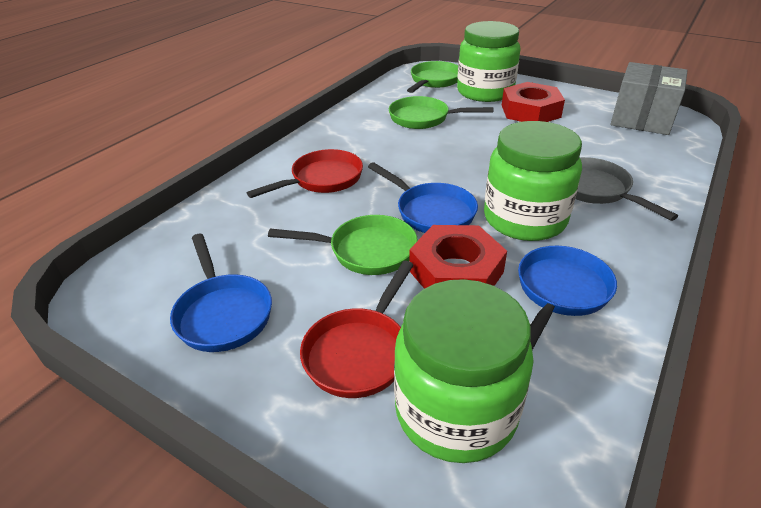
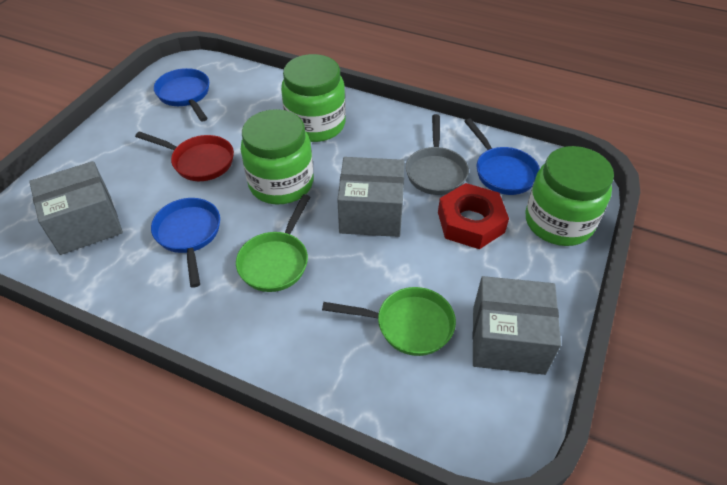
green pan: [268,215,418,275] [389,96,494,129] [407,61,458,93] = 3 -> [236,194,310,292] [322,287,456,356] = 2
grey box: [610,62,688,135] = 1 -> [29,161,123,255] [337,157,405,237] [473,276,561,375] = 3
red nut: [409,225,507,289] [502,82,565,122] = 2 -> [438,183,509,249] = 1
red pan: [247,149,363,198] [300,261,414,398] = 2 -> [135,131,234,181] = 1

